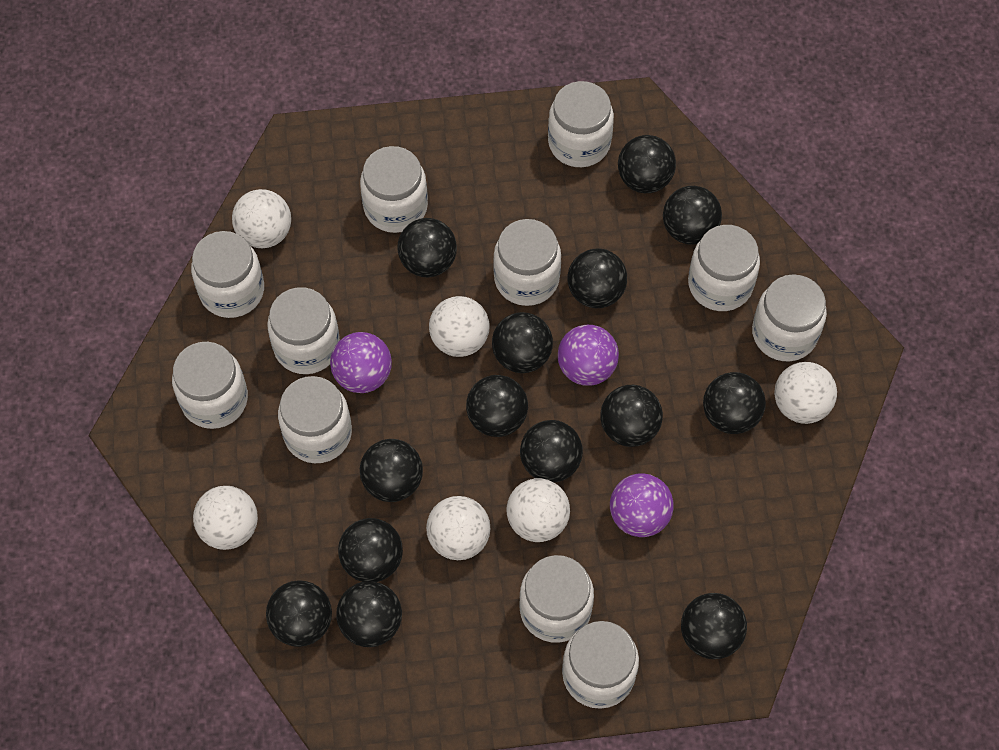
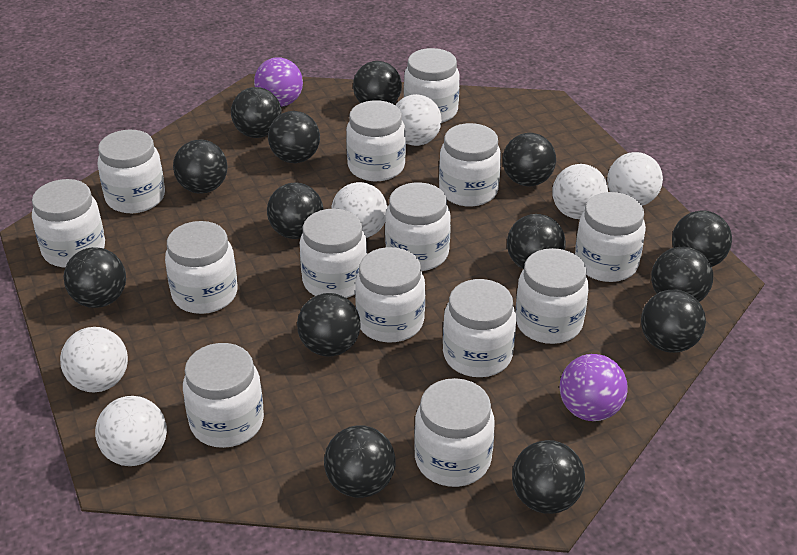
purple ball: [330,332,392,393] [558,325,619,386] [610,473,674,537] = 3 -> [254,58,303,107] [559,354,628,421] = 2
white jar: [172,342,248,429] [191,231,264,318] [267,287,340,374] [278,376,352,463] [360,146,428,233] [493,219,561,306] [519,555,594,643] [548,81,614,167] [562,621,639,709] [688,225,760,311] [752,274,827,361] = 11 -> [32,179,105,268] [98,130,165,213] [165,221,237,314] [183,343,264,448] [300,209,367,298] [346,100,406,181] [355,247,425,342] [385,182,451,271] [404,48,460,123] [414,378,495,487] [439,123,501,207] [443,279,516,377] [516,248,589,344] [575,192,646,282] = 14

